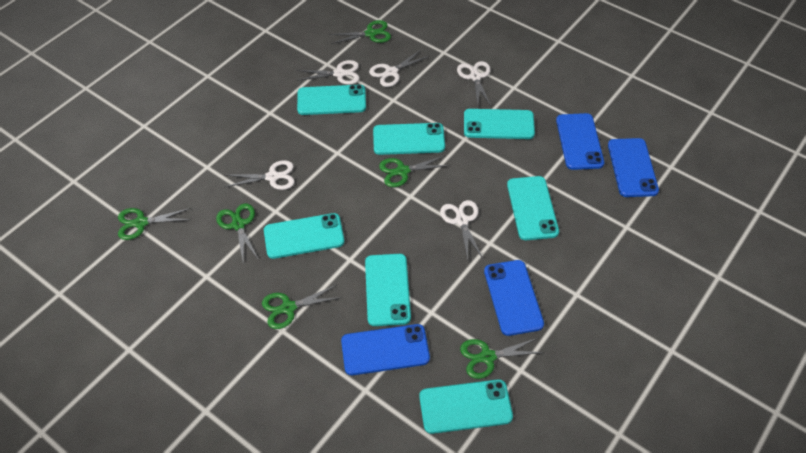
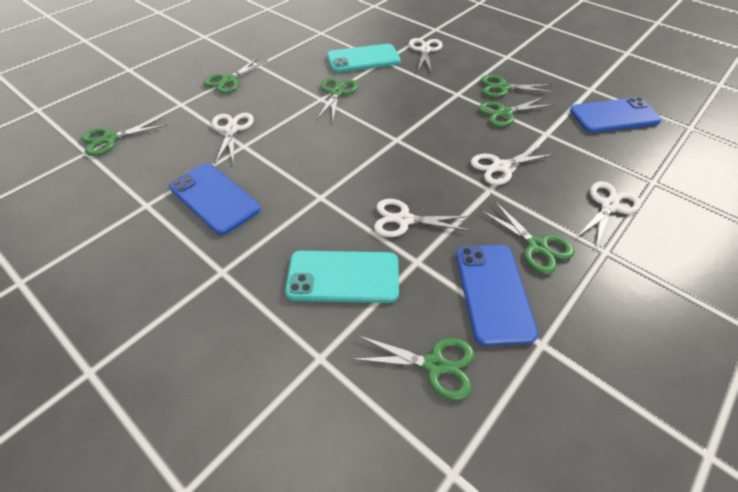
blue phone: [341,324,430,375] [484,260,544,336] [556,113,604,170] [608,138,659,197] = 4 -> [169,163,261,235] [456,245,538,346] [570,97,662,133] = 3
green scissors: [118,208,191,240] [216,203,259,263] [262,285,342,329] [329,20,391,44] [379,155,450,187] [460,338,544,379] = 6 -> [81,117,167,156] [204,57,268,94] [317,78,358,120] [353,336,474,400] [478,97,554,127] [480,201,575,274] [481,75,555,98] = 7
turquoise phone: [264,213,345,259] [297,85,366,115] [365,254,411,326] [373,123,445,155] [419,379,513,434] [464,109,535,139] [507,176,559,240] = 7 -> [285,251,399,303] [327,44,401,73] = 2

